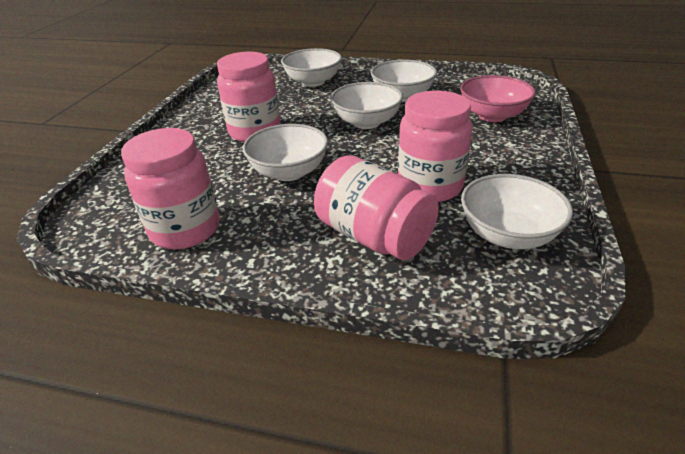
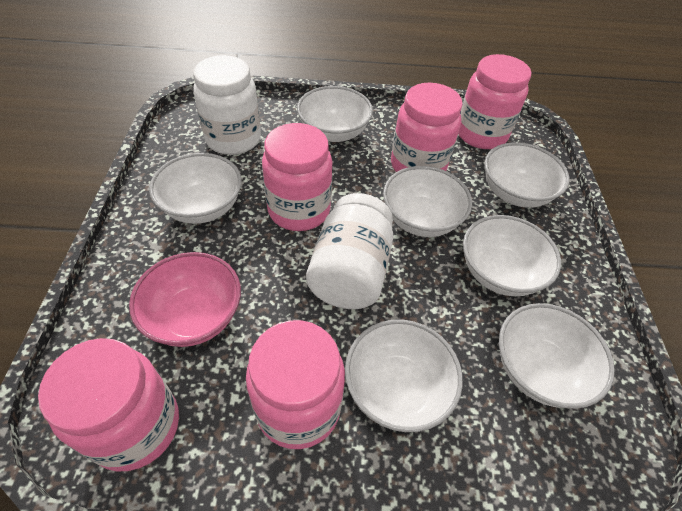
pink jar: [121,128,220,249] [217,52,281,142] [314,156,439,260] [398,91,472,202] = 4 -> [38,338,179,471] [246,320,345,449] [262,123,332,231] [391,83,463,172] [458,54,531,149] = 5
white bowl: [243,124,328,181] [281,48,342,87] [330,82,403,129] [371,60,437,102] [461,174,573,249] = 5 -> [149,153,242,224] [297,86,373,142] [345,319,463,432] [383,166,472,237] [463,215,561,296] [485,142,570,208] [499,303,615,409] = 7
white jar: none = 0 -> [193,55,261,155] [306,193,393,309] = 2

